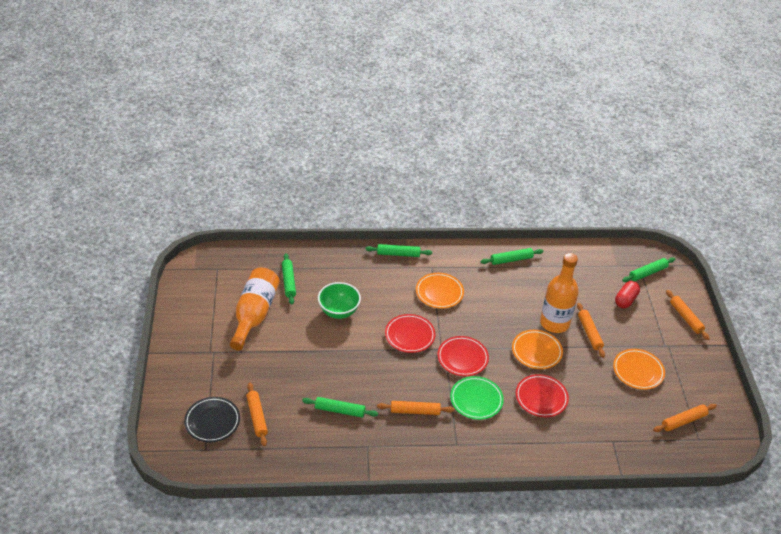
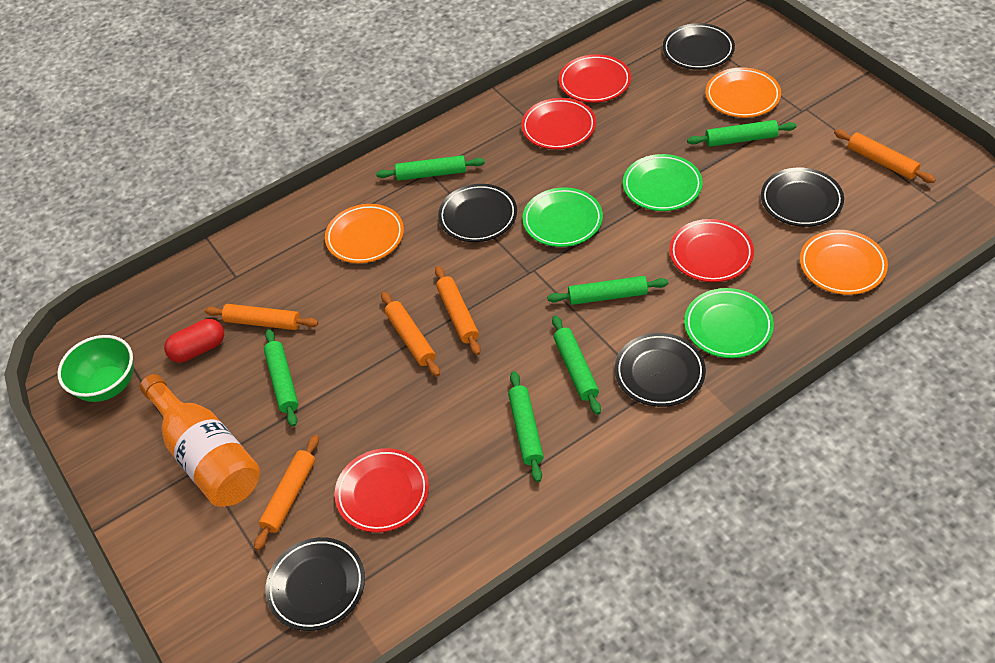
black plate: [184,397,240,442] = 1 -> [265,537,365,631] [438,184,517,242] [615,333,706,407] [663,23,735,70] [761,168,844,227] = 5
green plate: [450,376,504,420] = 1 -> [523,187,603,247] [623,154,703,211] [684,288,774,358] = 3
green rolling pin: [282,253,296,305] [302,397,378,418] [365,244,432,257] [481,248,544,265] [622,257,675,282] = 5 -> [264,329,299,427] [376,155,485,181] [508,371,544,482] [547,276,668,305] [552,316,601,415] [687,120,797,147] = 6
orange bottle: [230,268,280,351] [540,253,579,333] = 2 -> [140,374,260,507] = 1
red plate: [385,314,436,353] [437,336,489,376] [516,374,569,417] = 3 -> [334,448,429,533] [521,98,596,150] [559,54,631,103] [669,219,754,282] = 4

